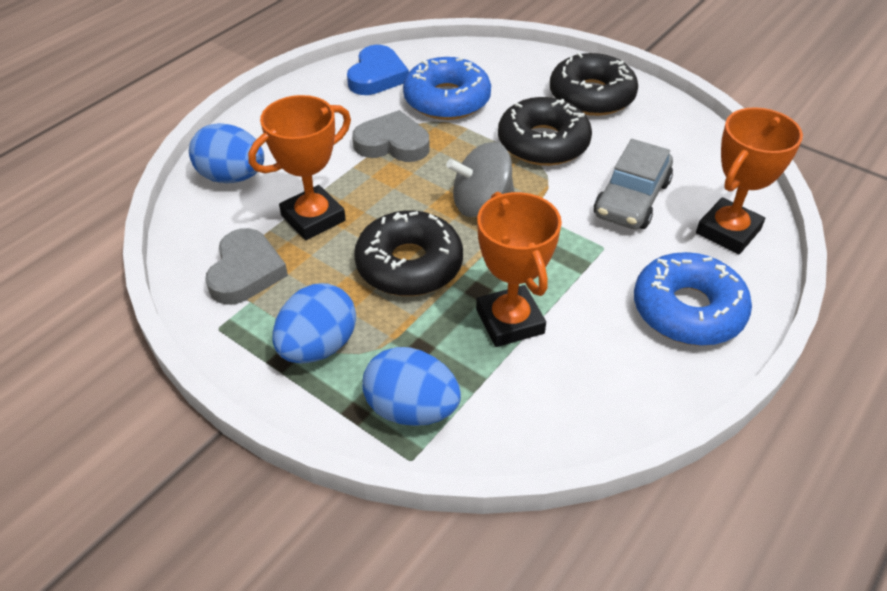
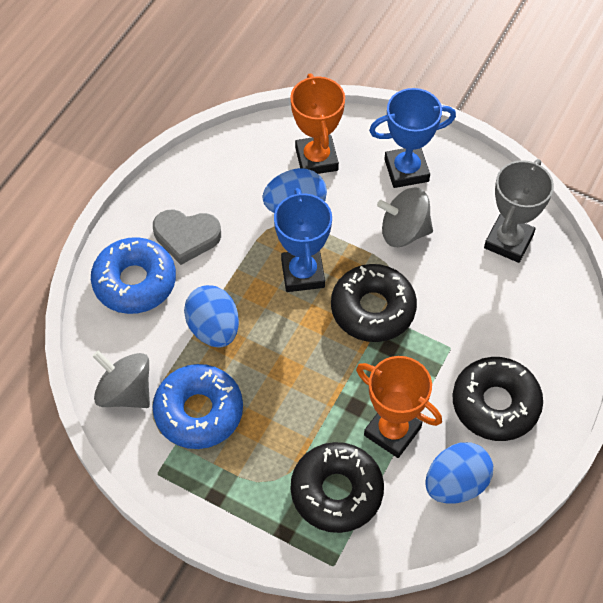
blue heart: [347,45,409,95] = 1 -> none = 0
blue trophy: none = 0 -> [274,188,332,292] [369,88,456,188] = 2
grey car: [594,139,673,229] = 1 -> none = 0
grey heart: [205,228,288,305] [352,110,430,162] = 2 -> [153,209,221,265] = 1
grey spinning top: [446,142,514,217] = 1 -> [93,351,150,408] [377,187,433,247] = 2
grey trophy: none = 0 -> [484,159,554,263] = 1
orange trophy: [248,95,351,240] [476,192,562,347] [696,107,803,254] = 3 -> [290,74,345,174] [356,356,442,458] = 2

